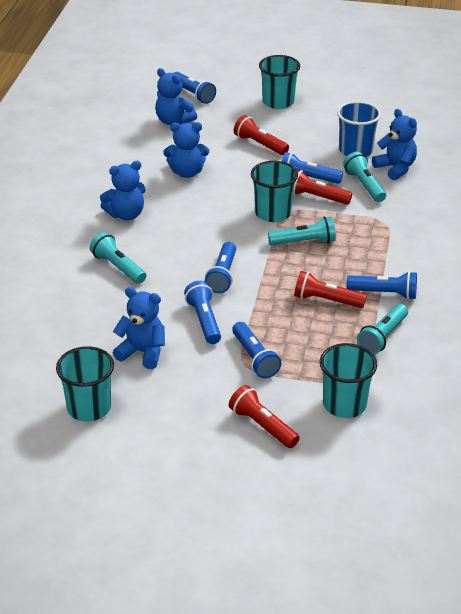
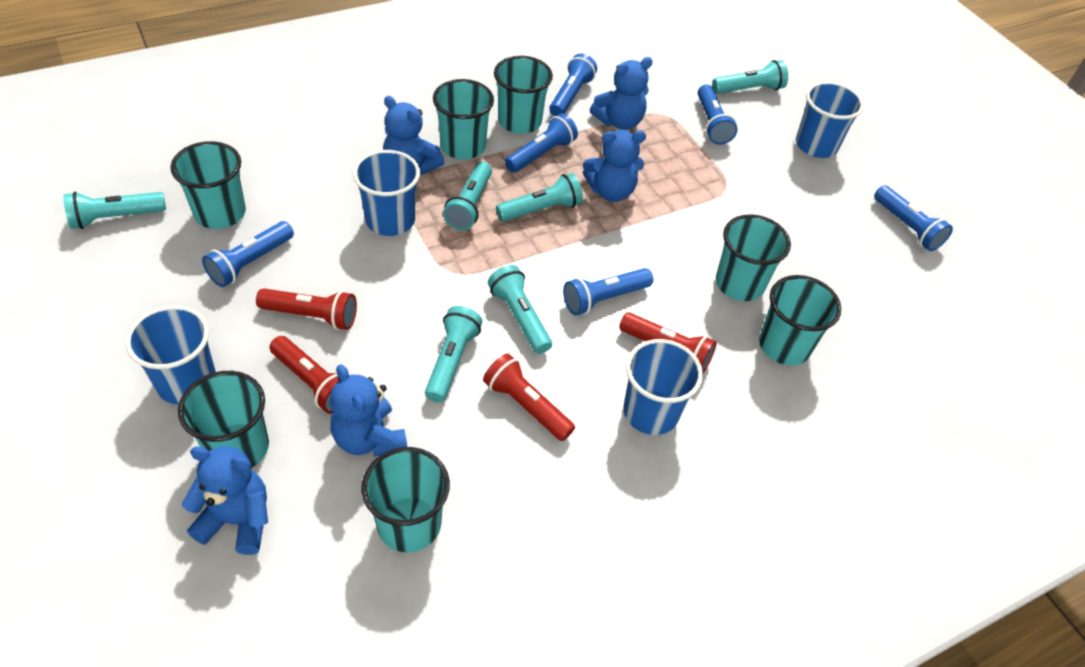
blue cup: [337,101,381,157] = 1 -> [125,305,216,404] [353,150,420,236] [623,339,703,435] [796,81,864,158] = 4
turquoise cup: [56,346,114,422] [251,161,298,222] [259,55,300,109] [320,343,377,418] = 4 -> [170,141,246,229] [178,371,269,468] [361,447,450,552] [433,79,494,159] [494,56,553,134] [716,214,791,301] [759,275,841,365] = 7
turquoise flashlight: [90,232,146,284] [268,216,336,245] [343,152,386,202] [357,304,408,355] = 4 -> [63,192,166,229] [425,306,482,403] [443,162,492,230] [488,265,552,354] [496,173,583,222] [712,60,788,94] = 6

